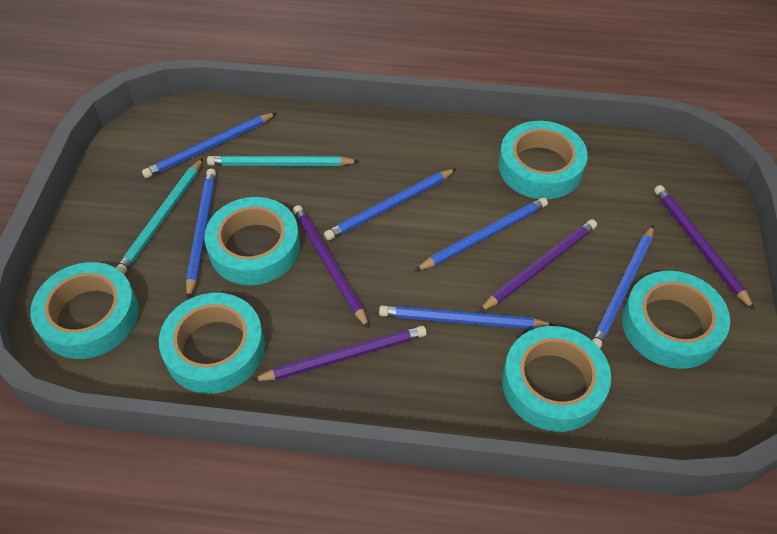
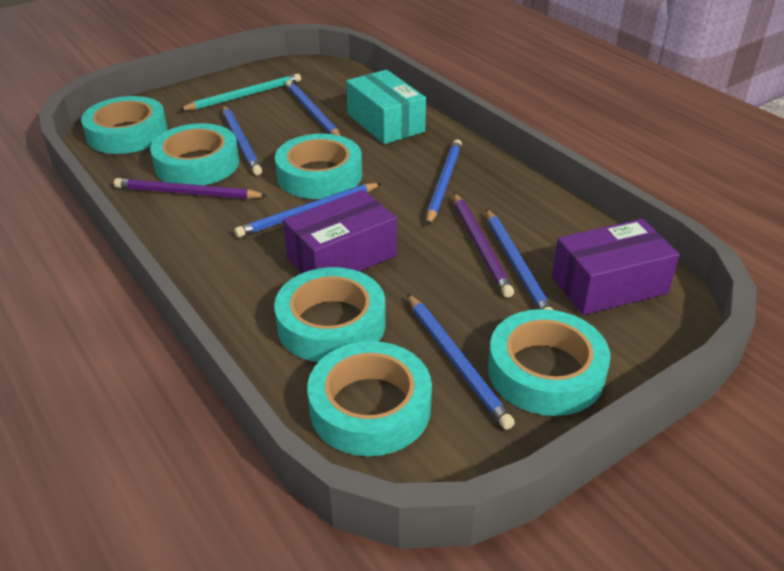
purple box: none = 0 -> [283,190,397,273] [552,219,680,315] = 2
purple pencil: [252,326,427,381] [293,205,369,329] [479,219,597,312] [654,185,755,310] = 4 -> [114,178,268,199] [453,193,514,298] = 2
turquoise box: none = 0 -> [346,70,426,144] = 1
turquoise pencil: [116,158,203,274] [207,156,359,166] = 2 -> [179,74,301,110] = 1

